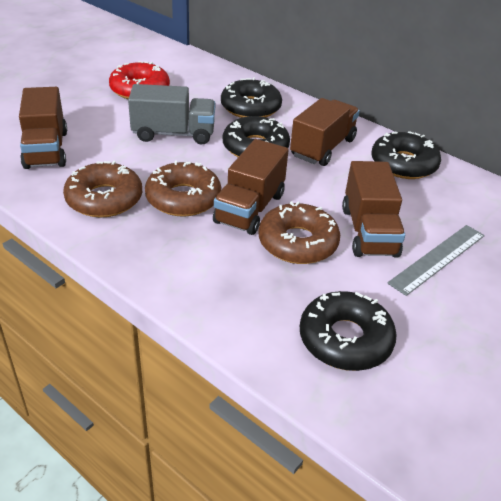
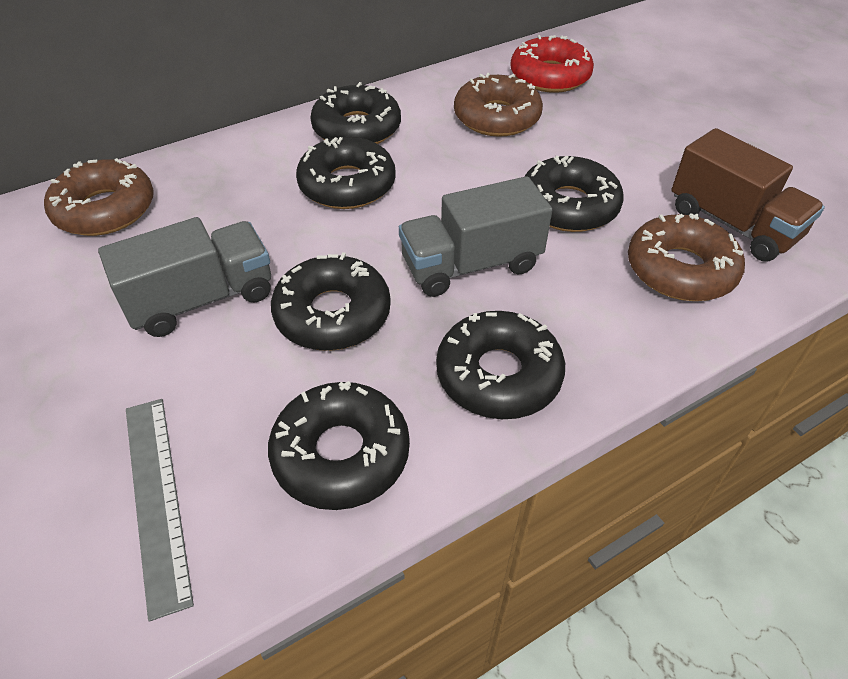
black donut: [221,78,282,118] [223,116,290,157] [300,291,397,371] [372,131,441,179] = 4 -> [268,381,410,510] [271,252,391,351] [296,137,396,209] [310,82,401,144] [436,311,565,419] [524,156,624,232] = 6
brown truck: [19,87,67,169] [213,139,289,235] [290,98,360,166] [342,161,405,258] = 4 -> [671,128,825,261] = 1
grey truck: [128,84,215,145] = 1 -> [98,217,271,337] [399,176,552,297] = 2

